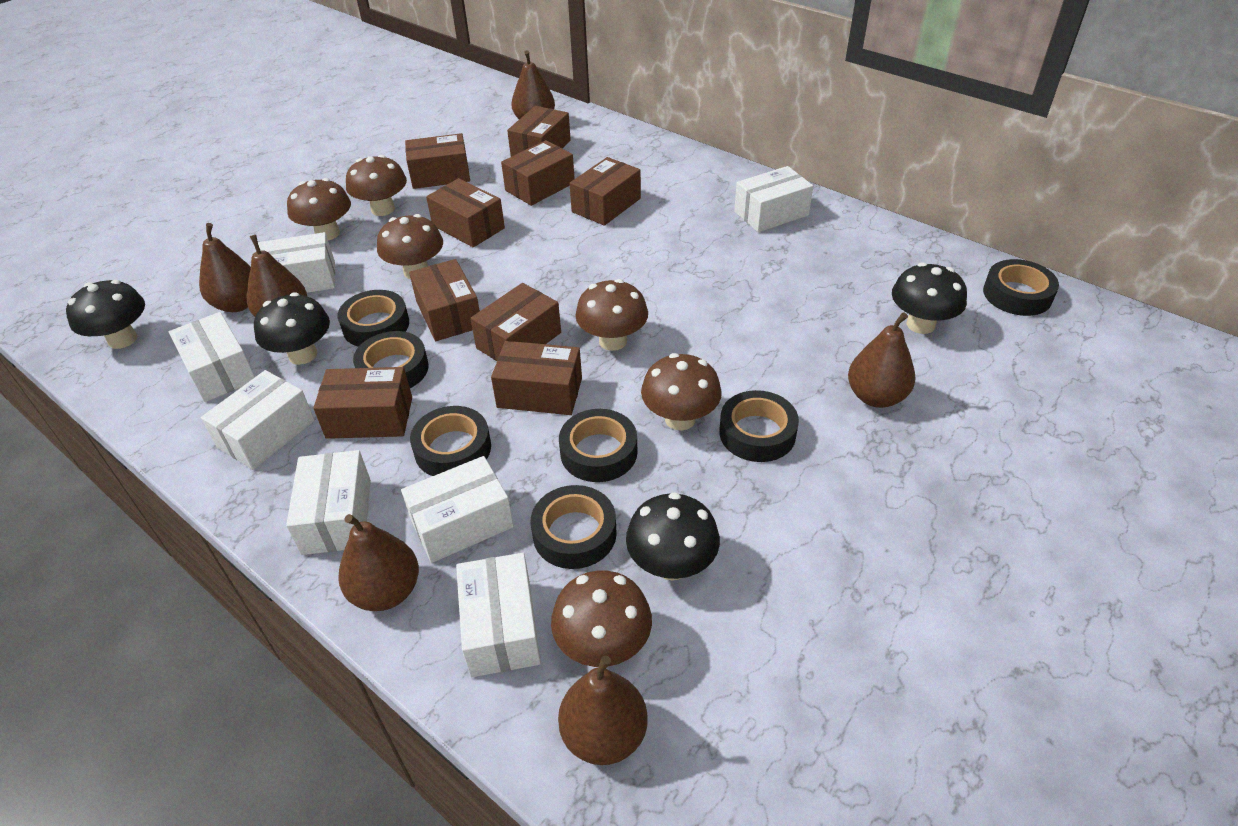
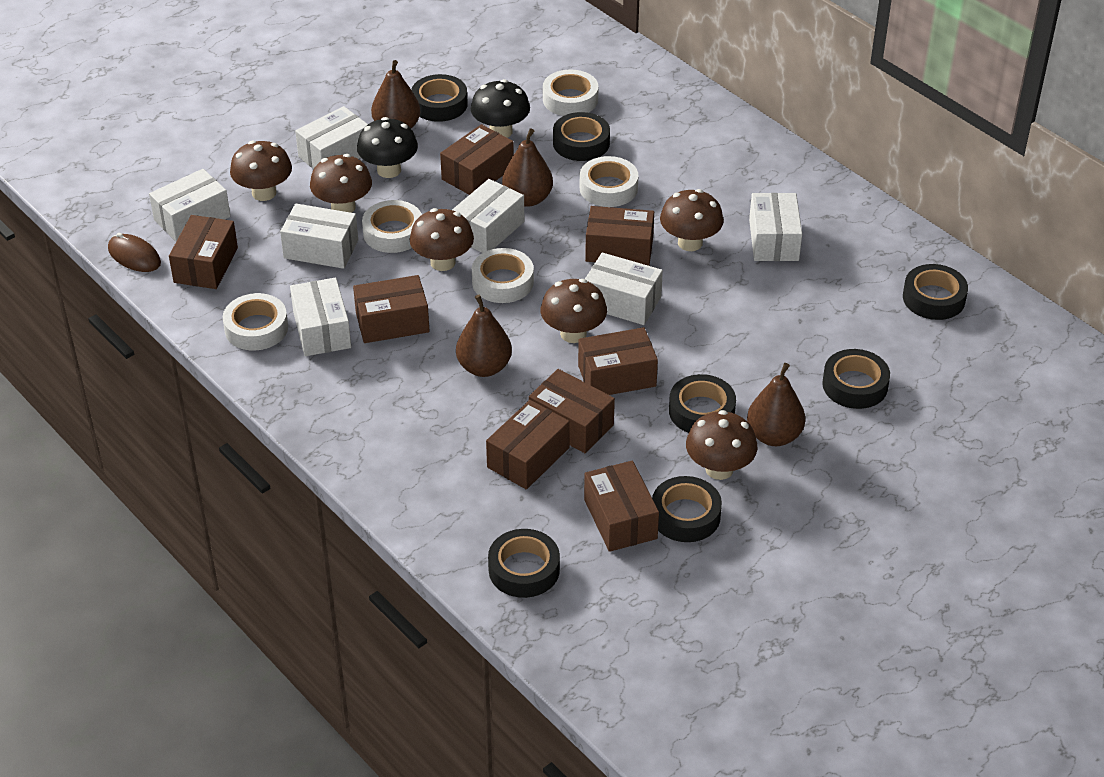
black mushroom: [66,280,145,349] [254,292,330,365] [626,492,720,581] [892,262,967,334] = 4 -> [357,117,418,178] [471,79,530,138] = 2
brown box: [313,367,412,439] [405,133,470,189] [409,259,480,341] [426,178,505,247] [470,283,561,361] [491,341,582,415] [501,140,575,206] [507,106,571,157] [569,157,641,226] = 9 -> [169,215,238,289] [353,275,429,343] [440,124,514,195] [486,400,570,490] [529,369,615,453] [578,327,658,395] [584,461,659,552] [585,206,654,266] = 8
brown mouse: none = 0 -> [108,233,161,272] = 1
brown pear: [199,223,251,312] [247,235,307,316] [338,514,419,611] [511,50,555,119] [558,655,648,765] [848,312,915,408] = 6 -> [371,60,420,129] [456,295,512,377] [502,128,553,207] [747,363,805,446] = 4
white tape: none = 0 -> [223,293,288,350] [362,200,422,253] [472,248,534,303] [543,69,599,116] [580,156,638,207] = 5

